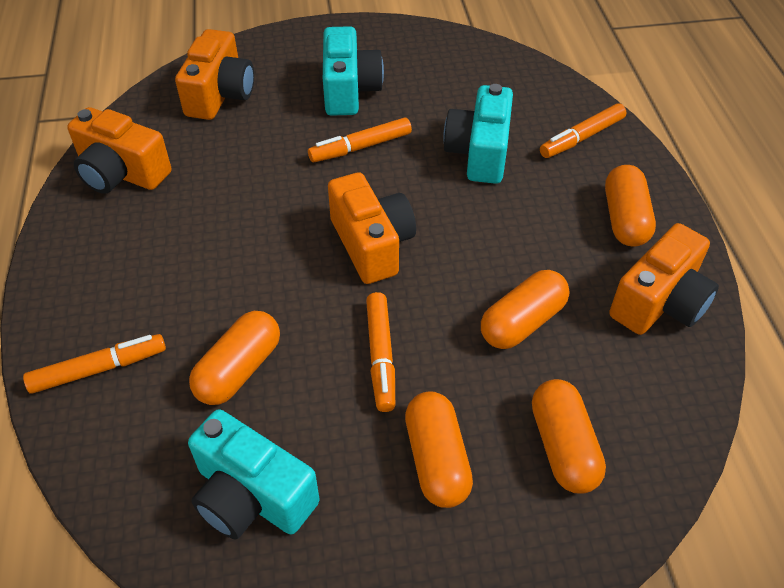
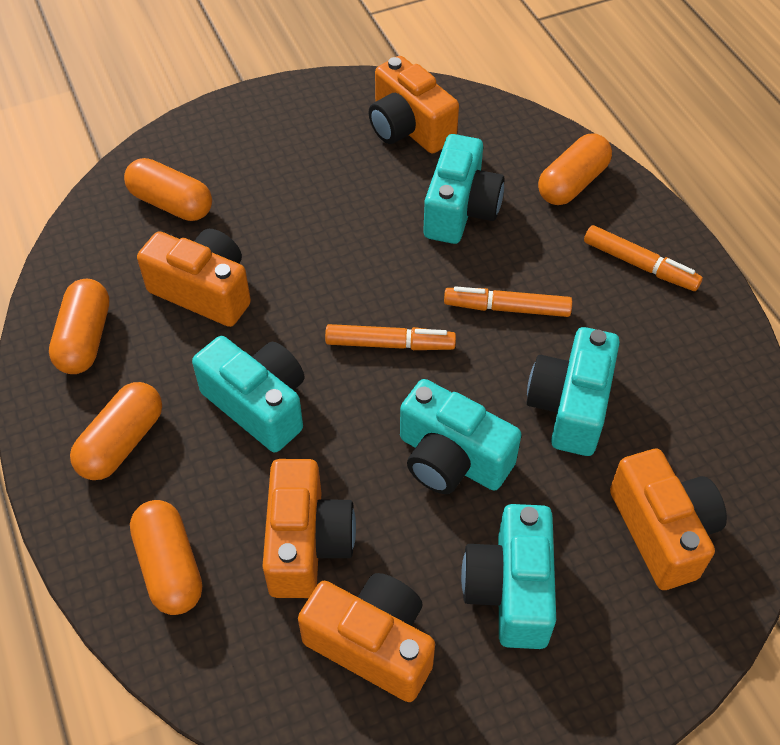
orange camera: [67,107,172,194] [175,29,254,120] [328,172,416,284] [609,223,719,335] = 4 -> [137,229,251,327] [262,459,356,598] [298,573,435,702] [369,56,459,154] [610,449,727,590] = 5
orange marker: [23,334,166,394] [308,117,412,162] [366,292,395,412] [540,103,626,158] = 4 -> [325,324,456,350] [444,286,572,317] [584,225,703,291] = 3
turquoise camera: [188,409,320,540] [323,26,384,116] [443,84,513,184] = 3 -> [192,336,304,452] [400,379,522,494] [423,134,505,244] [461,504,556,649] [526,327,620,456] = 5

